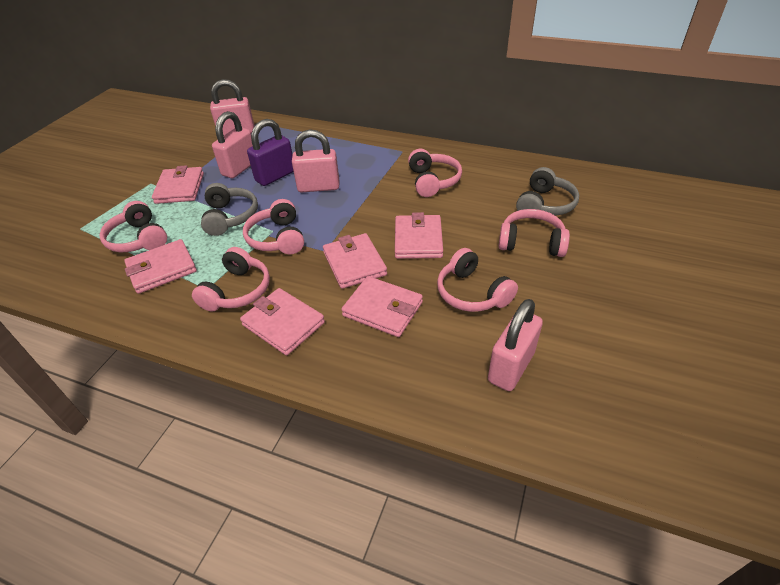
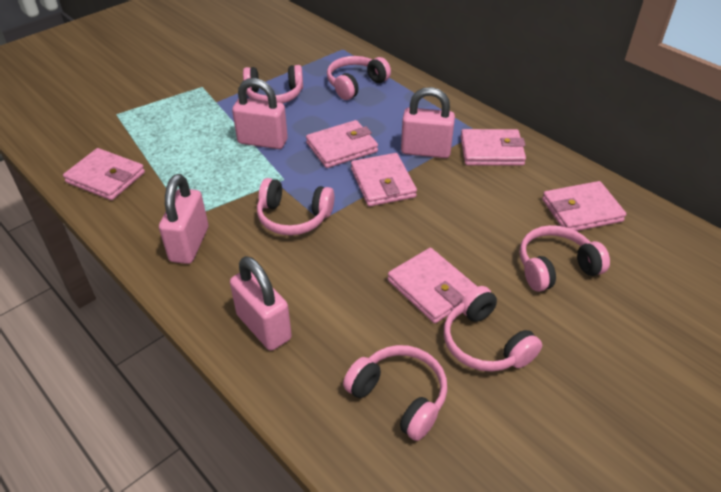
grey headphones: [201,183,258,236] [516,167,579,216] = 2 -> none = 0
purple padlock: [247,119,294,186] = 1 -> none = 0

